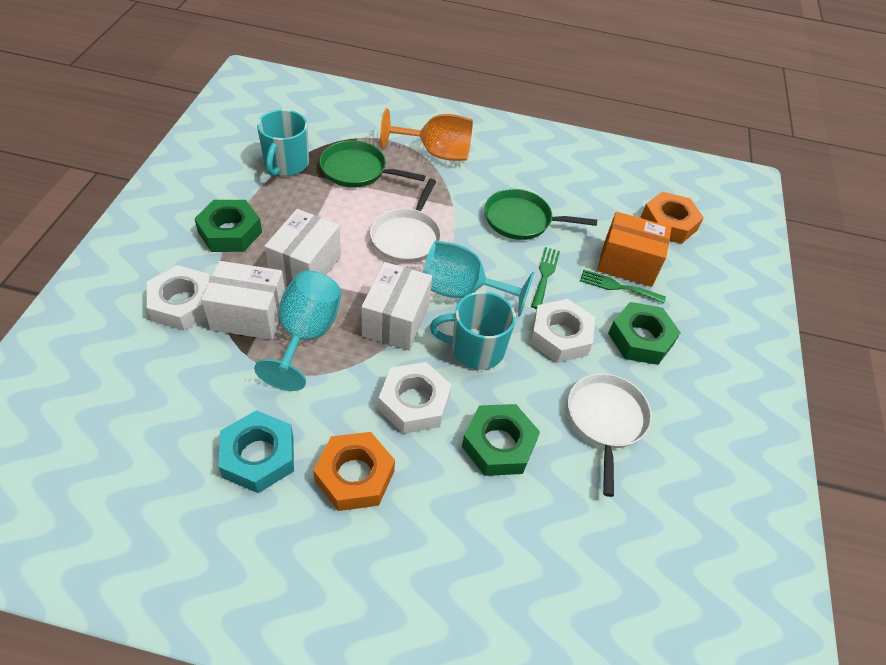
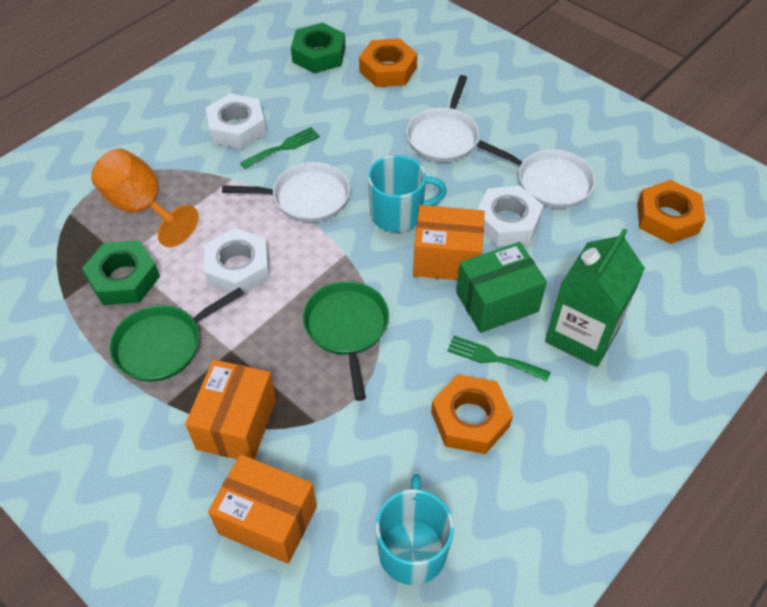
green box: none = 0 -> [456,242,547,333] = 1
green carton: none = 0 -> [545,228,645,367] = 1
green nut: [194,200,262,252] [462,404,540,476] [608,302,681,365] = 3 -> [82,240,160,305] [291,23,346,73] = 2
orange box: [597,212,672,287] = 1 -> [185,360,276,459] [208,454,317,564] [413,205,485,280] = 3
orange nut: [313,432,395,511] [641,192,704,244] = 2 -> [359,38,417,87] [431,374,513,454] [637,180,705,244] = 3
turquoise goblet: [254,270,342,391] [423,240,534,317] = 2 -> none = 0
turquoise nut: [218,410,294,493] = 1 -> none = 0
white box: [201,261,285,340] [264,209,341,285] [361,262,432,351] = 3 -> none = 0
white pan: [370,179,442,263] [568,373,652,497] = 2 -> [222,162,350,223] [406,75,479,162] [477,140,595,209] = 3

